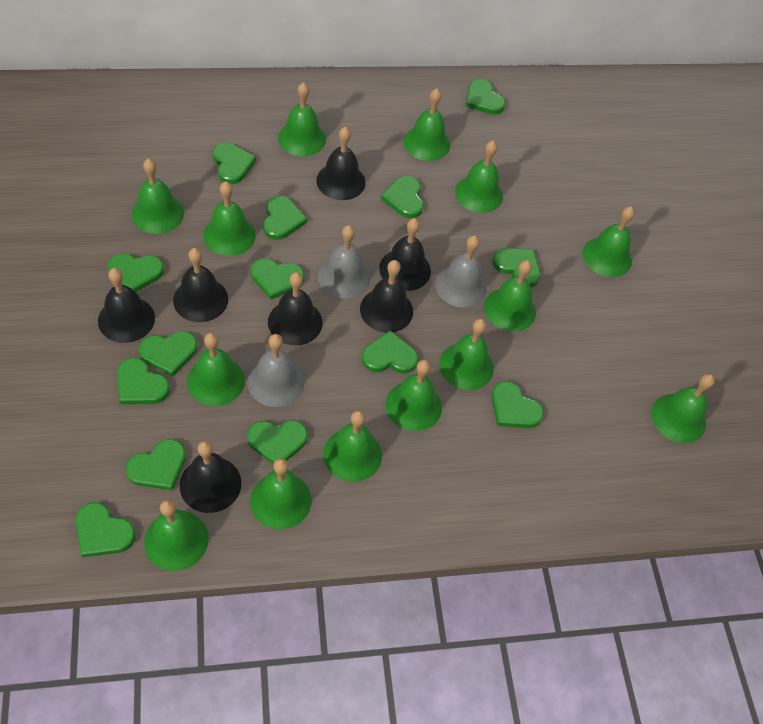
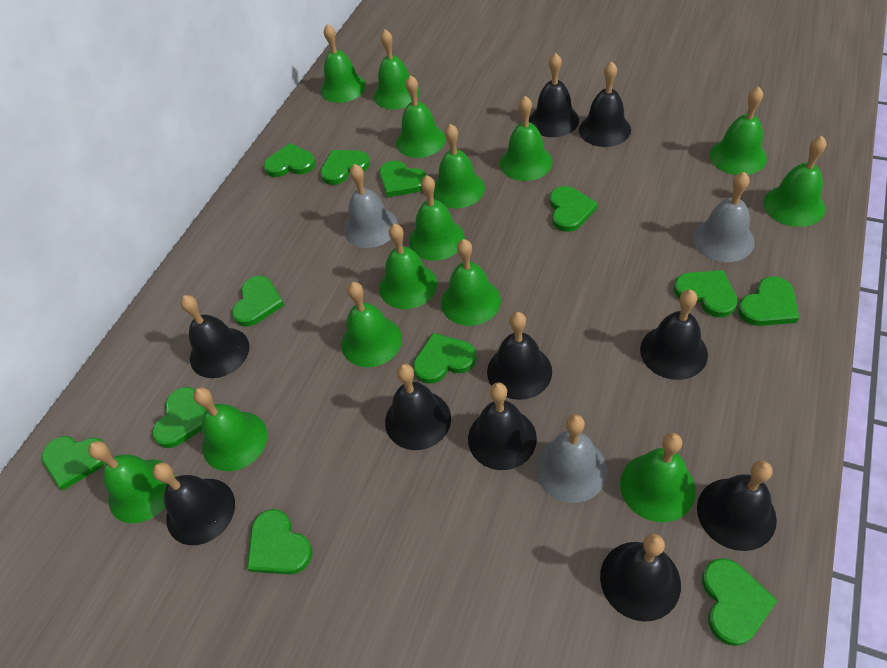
black bell: [98,268,155,343] [173,248,228,322] [180,441,241,513] [268,272,323,346] [316,127,366,200] [360,260,413,333] [379,218,431,291] = 7 -> [152,462,235,545] [180,295,249,378] [385,364,451,450] [468,382,537,470] [487,312,552,400] [529,53,579,137] [579,61,631,147] [600,534,681,622] [640,290,708,380] [697,461,777,551] = 10
green heart: [76,502,136,557] [108,253,164,292] [117,358,170,404] [125,439,186,491] [139,331,197,376] [213,143,256,184] [247,420,308,464] [251,258,304,300] [263,196,307,240] [362,331,418,374] [381,176,424,218] [465,79,505,115] [491,381,544,428] [493,248,541,287] = 14 -> [42,436,109,490] [152,387,206,448] [232,276,284,327] [247,509,312,575] [264,143,316,177] [321,150,370,185] [379,161,427,197] [413,333,477,384] [549,186,598,232] [674,270,738,317] [702,558,778,646] [738,276,799,326] = 12

